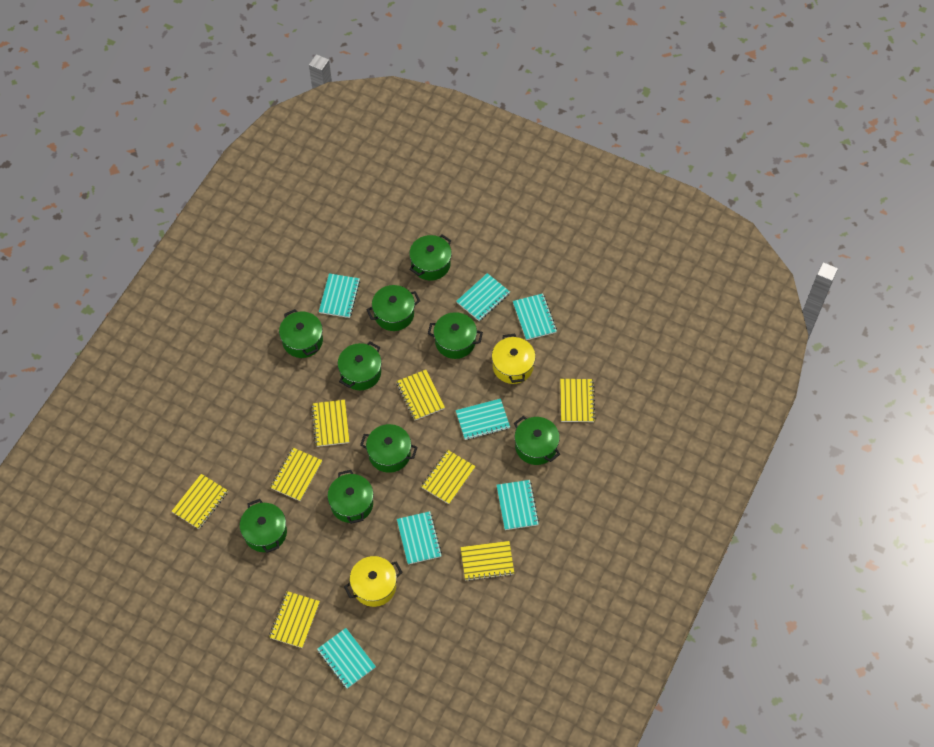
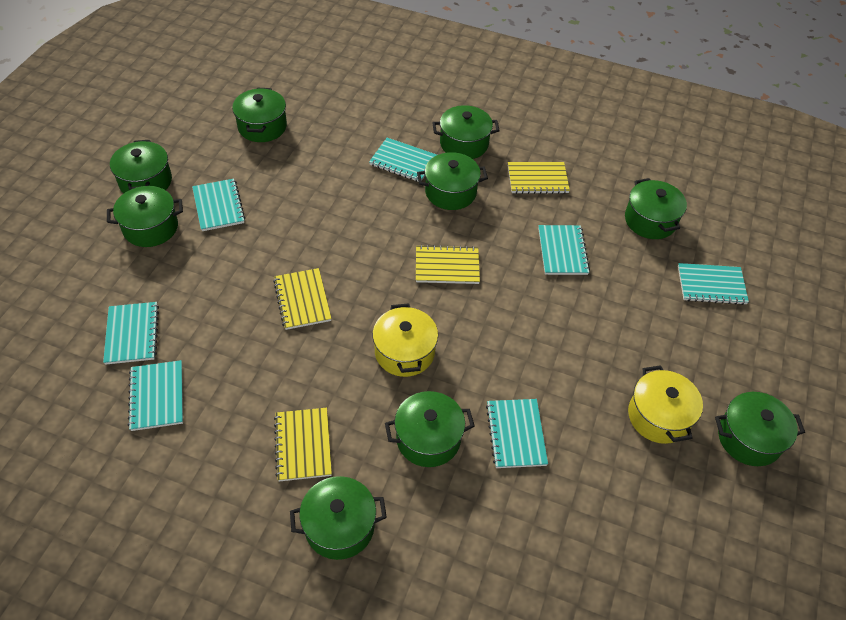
yellow notebook: [172,474,228,529] [269,591,320,648] [270,448,322,501] [311,400,349,447] [396,370,445,420] [421,450,476,504] [461,541,514,581] [560,379,595,422] = 8 -> [273,268,332,330] [274,408,332,482] [416,245,480,284] [508,162,570,194] = 4

